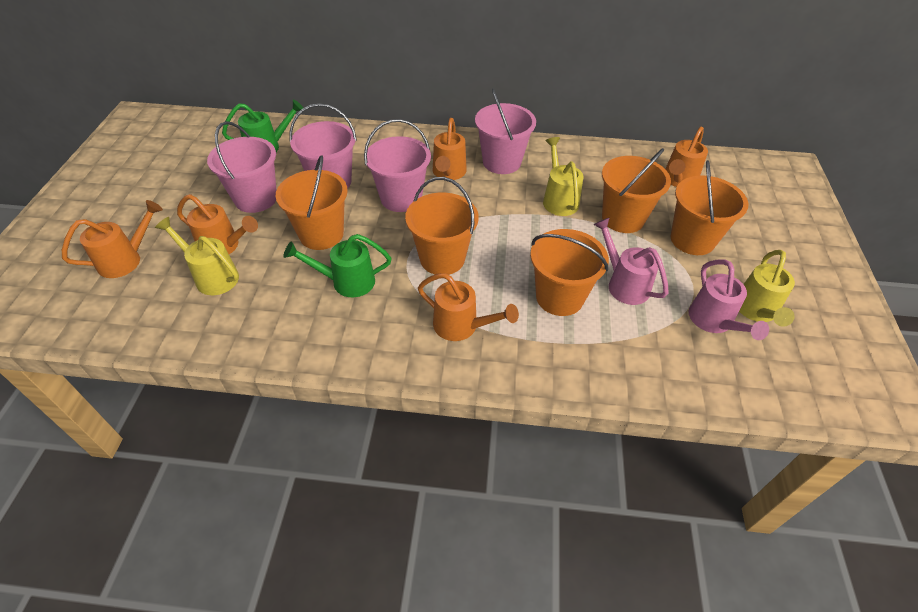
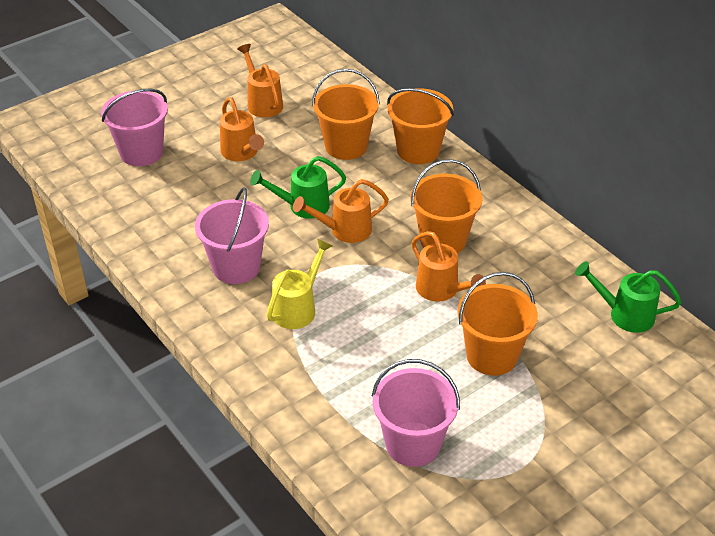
orange bucket: [276,155,348,250] [405,177,479,275] [530,229,609,316] [602,148,671,233] [670,160,748,255] = 5 -> [312,69,380,160] [387,88,454,164] [410,159,483,253] [457,272,538,376] = 4
orange watering can: [62,200,163,278] [177,194,258,254] [418,273,519,341] [433,118,467,180] [665,127,708,187] = 5 -> [220,97,264,161] [237,44,283,118] [293,179,389,243] [412,231,486,302] = 4
pink bucket: [207,121,277,213] [289,103,357,189] [364,119,431,212] [475,89,536,174] = 4 -> [101,89,168,166] [195,187,269,284] [372,359,460,467] = 3
pink watering can: [593,217,669,305] [689,260,769,340] = 2 -> none = 0
yellow watering can: [155,217,239,295] [543,137,583,216] [739,250,795,327] = 3 -> [267,239,332,329] = 1

